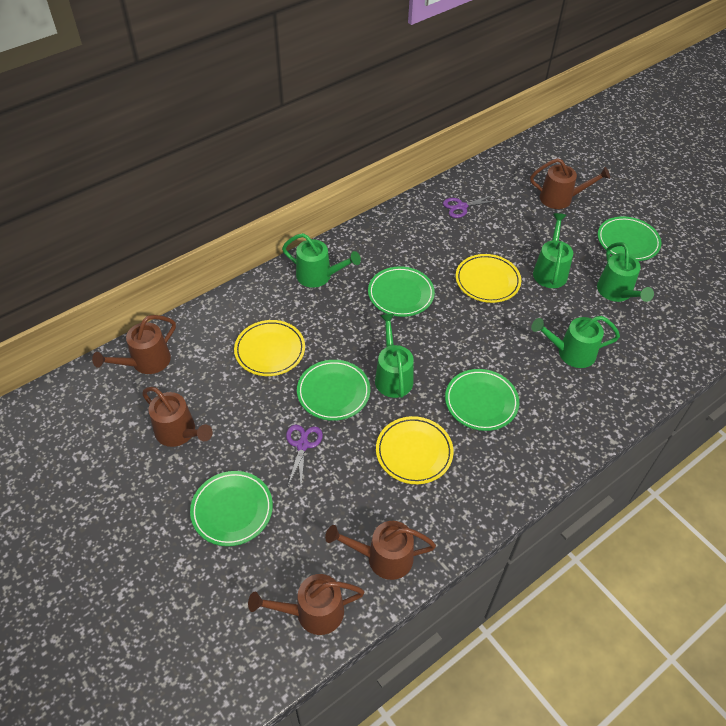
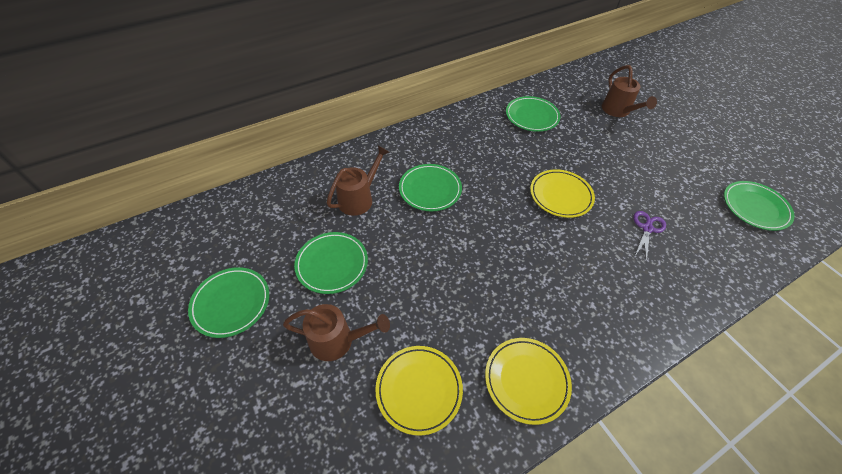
brown watering can: [92,315,176,374] [142,387,213,447] [248,574,365,635] [325,521,436,580] [530,158,610,209] = 5 -> [283,304,390,361] [327,145,389,216] [602,65,657,117] = 3
green watering can: [282,233,361,288] [375,314,414,398] [531,316,620,368] [533,213,573,288] [597,242,654,302] = 5 -> none = 0
purple scissors: [286,425,323,486] [443,195,499,218] = 2 -> [633,211,666,262] = 1

